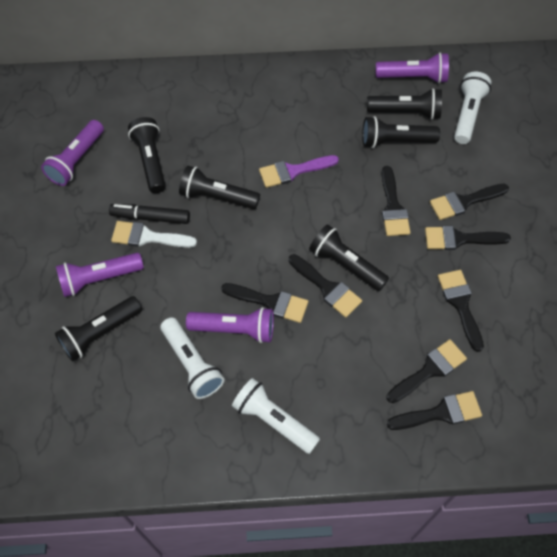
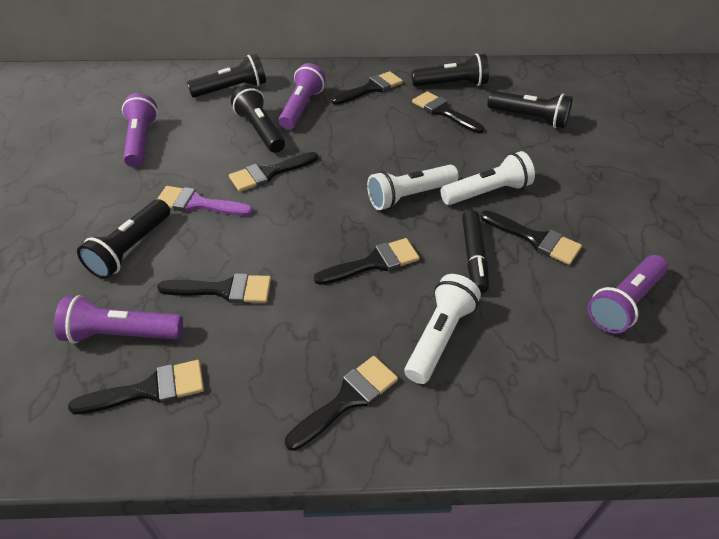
black flashlight: [55,296,142,362] [128,117,166,193] [179,165,260,209] [309,224,389,291] [362,116,440,148] [367,88,442,120] = 6 -> [77,199,170,279] [187,54,266,98] [231,85,285,153] [411,53,489,87] [487,91,573,128] = 5
white brush: [111,221,197,248] = 1 -> none = 0

